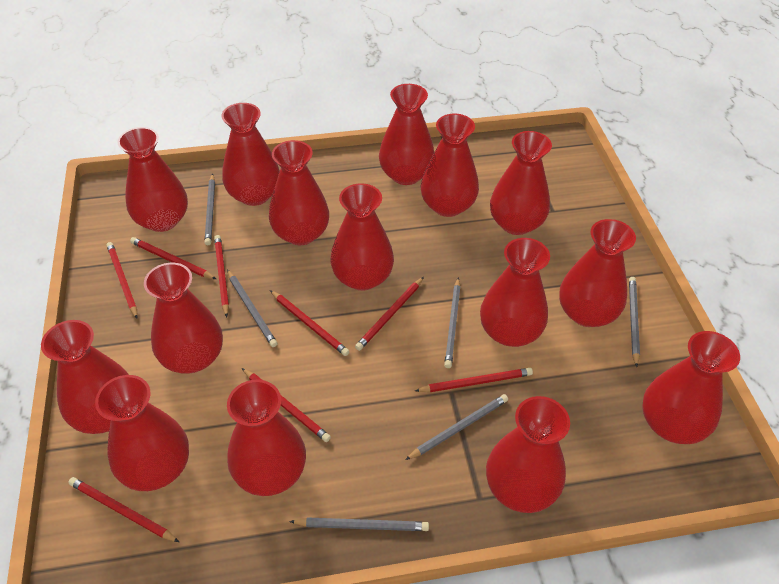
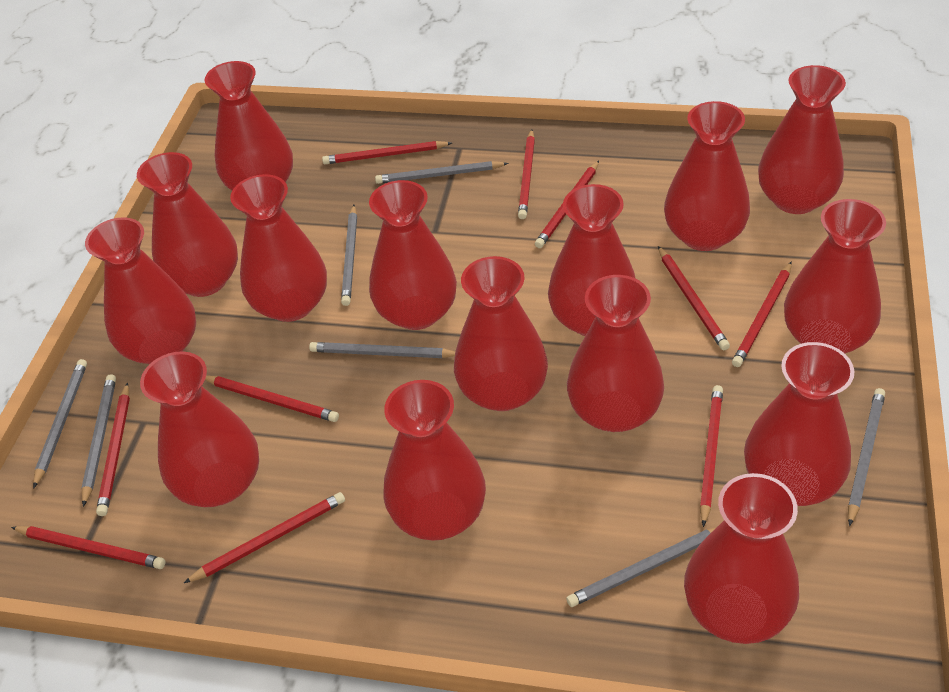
grey pencil: [204,174,215,245] [227,270,278,347] [289,517,429,531] [405,394,508,460] [444,277,461,368] [629,277,640,367] = 6 -> [33,359,87,489] [82,374,116,507] [309,342,455,358] [341,205,357,306] [375,161,509,184] [566,527,717,607] [848,388,885,526] = 7
red pencil: [68,477,179,542] [106,242,138,319] [130,237,216,279] [214,235,229,317] [242,368,331,442] [270,290,350,356] [355,277,424,351] [415,368,533,392] = 8 -> [11,526,166,569] [96,382,130,516] [184,492,345,583] [205,376,339,422] [322,141,452,164] [518,129,535,219] [535,161,599,248] [658,246,730,351] [700,385,723,527] [732,261,792,367] = 10

